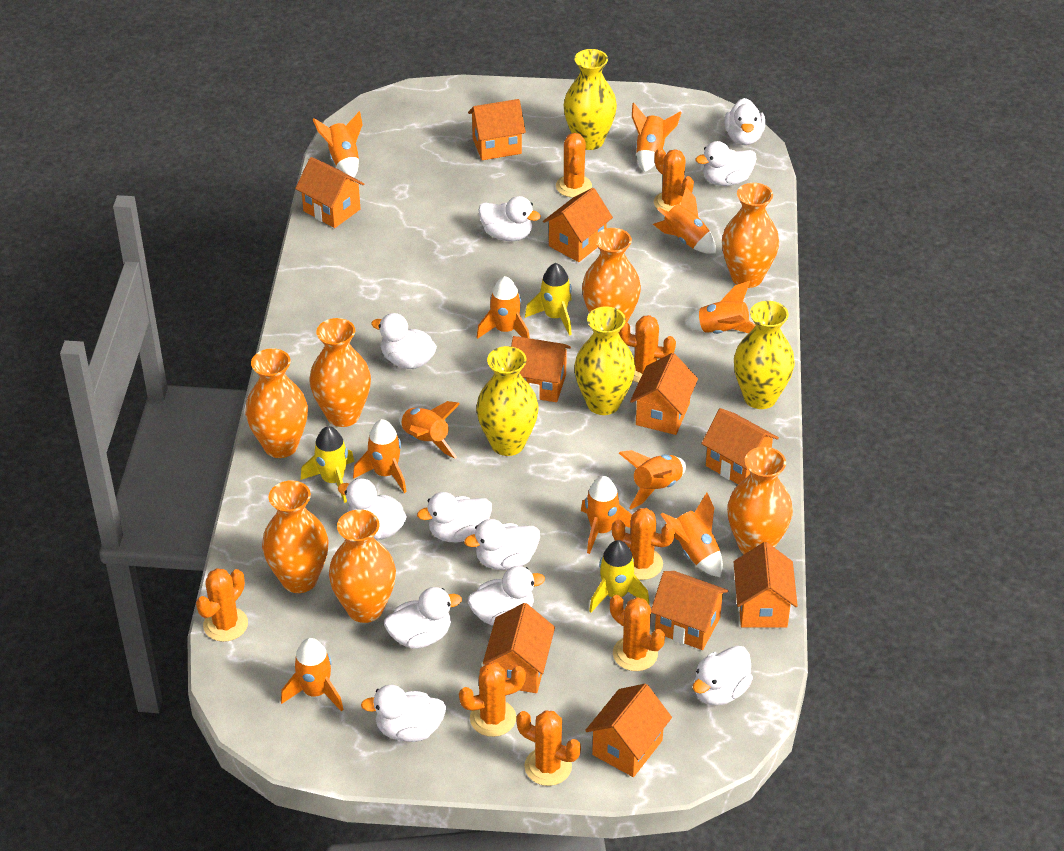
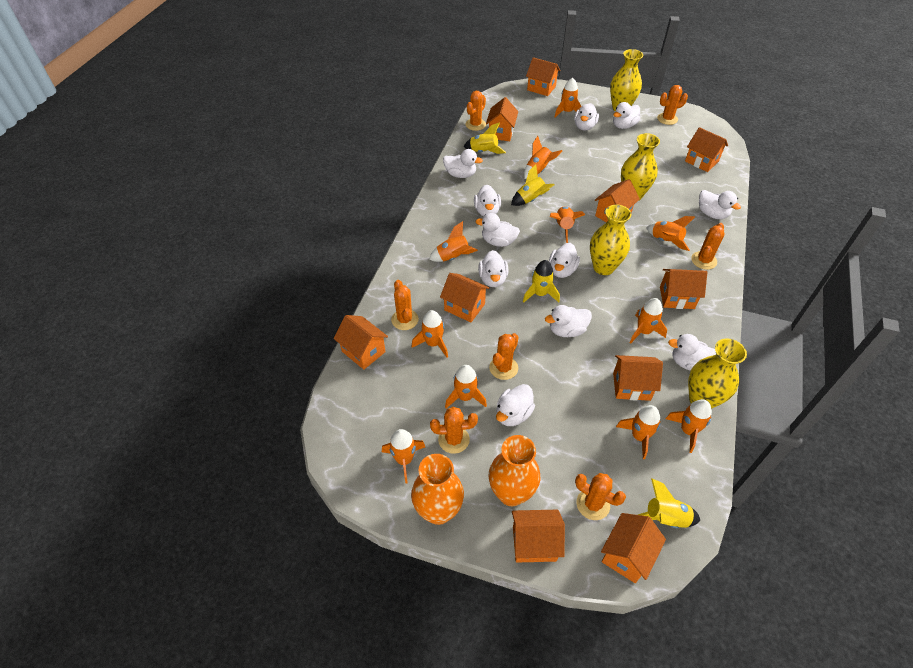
orange cactus: [196,568,248,642] [459,662,526,737] [516,710,581,786] [556,133,592,197] [610,595,665,671] [612,508,675,580] [619,315,676,383] [654,148,694,212] = 8 -> [391,280,419,330] [430,407,478,454] [466,91,486,131] [489,333,519,380] [575,473,626,520] [657,85,688,125] [691,223,725,270] = 7
orange vase: [245,348,308,458] [262,480,328,593] [309,318,371,427] [329,509,396,623] [582,228,641,323] [722,183,779,288] [727,447,793,554] = 7 -> [411,454,464,525] [489,435,541,506] = 2
yellow rocket: [301,426,354,503] [525,263,572,336] [589,540,650,612] = 3 -> [464,122,506,154] [511,164,555,206] [523,260,560,303] [638,478,700,528] = 4

